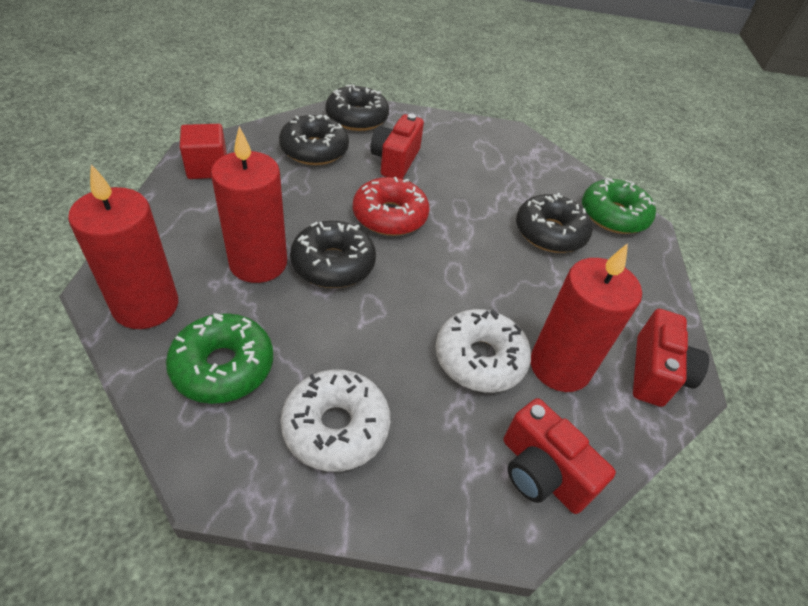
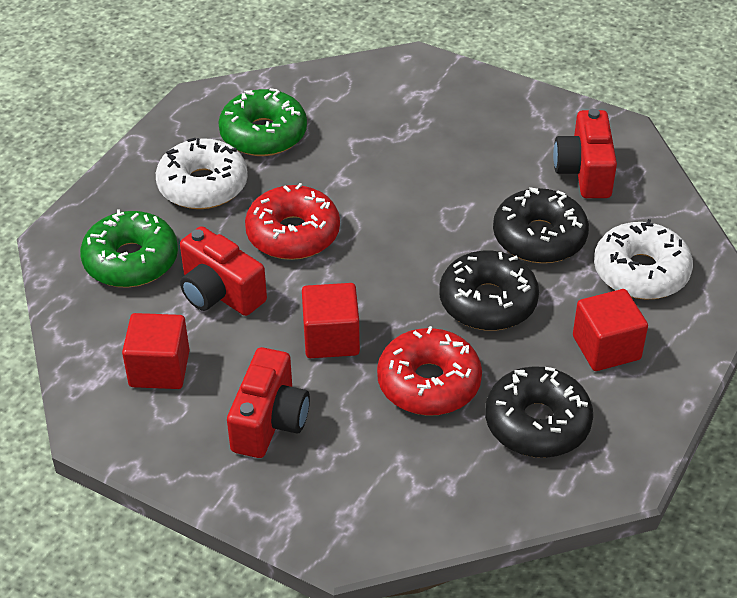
black donut: [279,115,349,165] [290,221,376,288] [325,85,389,131] [516,193,593,253] = 4 -> [439,251,539,331] [485,366,593,458] [493,187,589,263] = 3
red candle: [68,164,178,329] [211,126,287,283] [531,243,642,392] = 3 -> none = 0
red cube: [180,124,227,179] = 1 -> [122,313,190,389] [302,283,360,358] [573,289,648,371] = 3
red donut: [353,177,429,236] = 1 -> [245,183,340,260] [377,326,482,416] = 2

